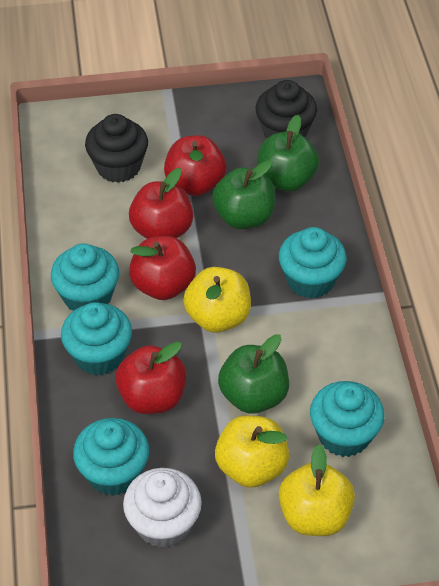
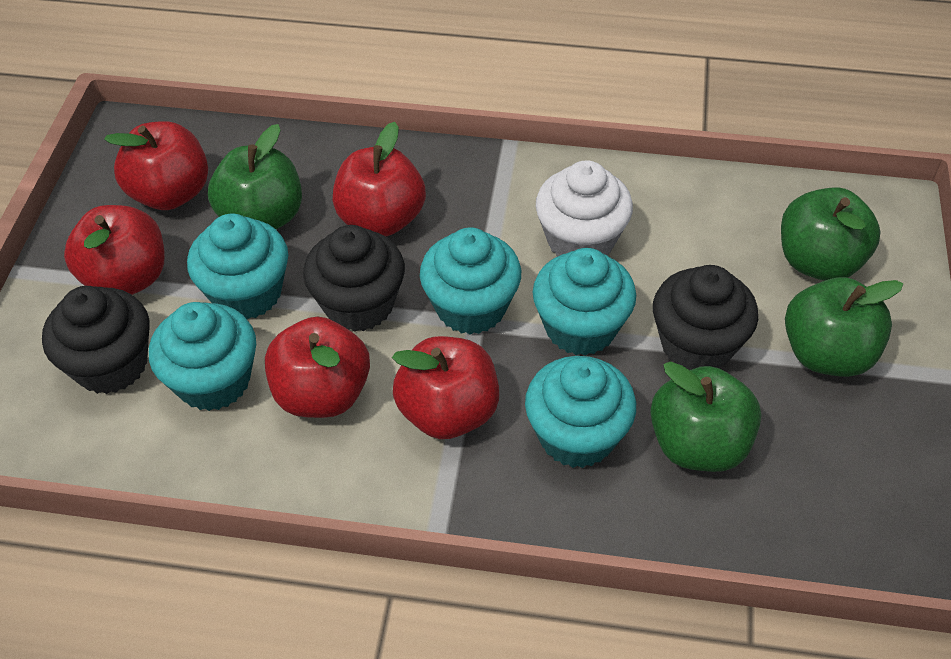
black cupcake: [85,114,148,183] [255,80,317,139] = 2 -> [42,286,150,394] [303,225,405,332] [653,265,758,370] = 3
green apple: [212,160,276,229] [218,334,289,414] [258,115,319,192] = 3 -> [208,124,302,229] [650,361,761,472] [781,187,881,281] [785,277,903,377] = 4
red apple: [115,342,187,414] [129,168,193,239] [129,236,196,300] [164,135,227,196] = 4 -> [64,205,165,295] [104,121,208,210] [265,317,370,418] [333,122,426,237] [392,336,499,439] = 5
yellow apple: [183,267,251,333] [215,415,289,488] [279,444,355,536] = 3 -> none = 0

